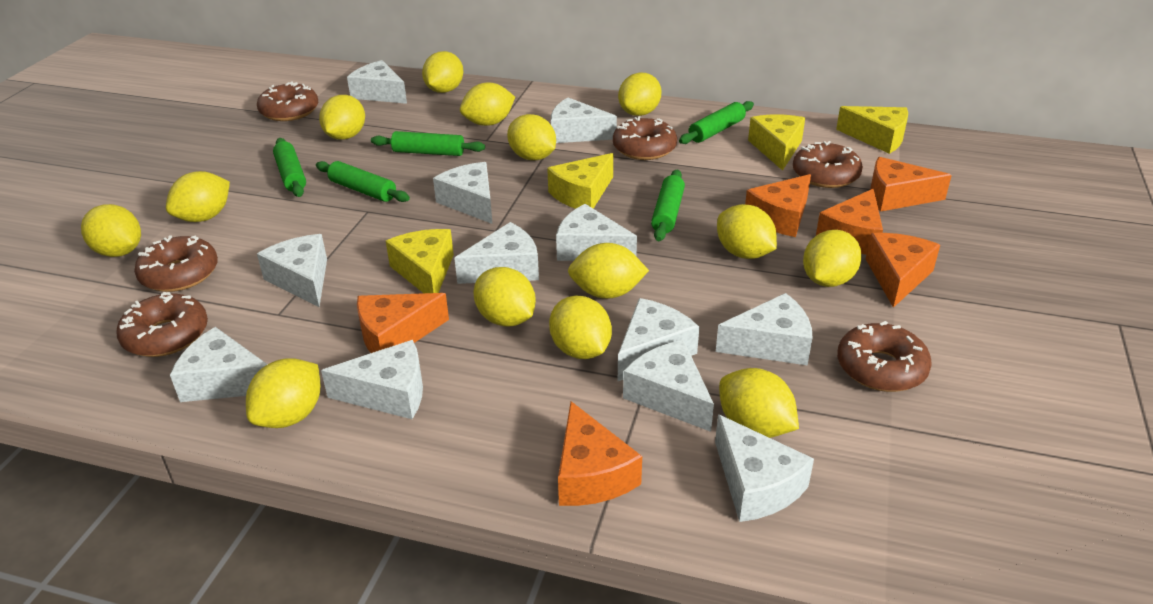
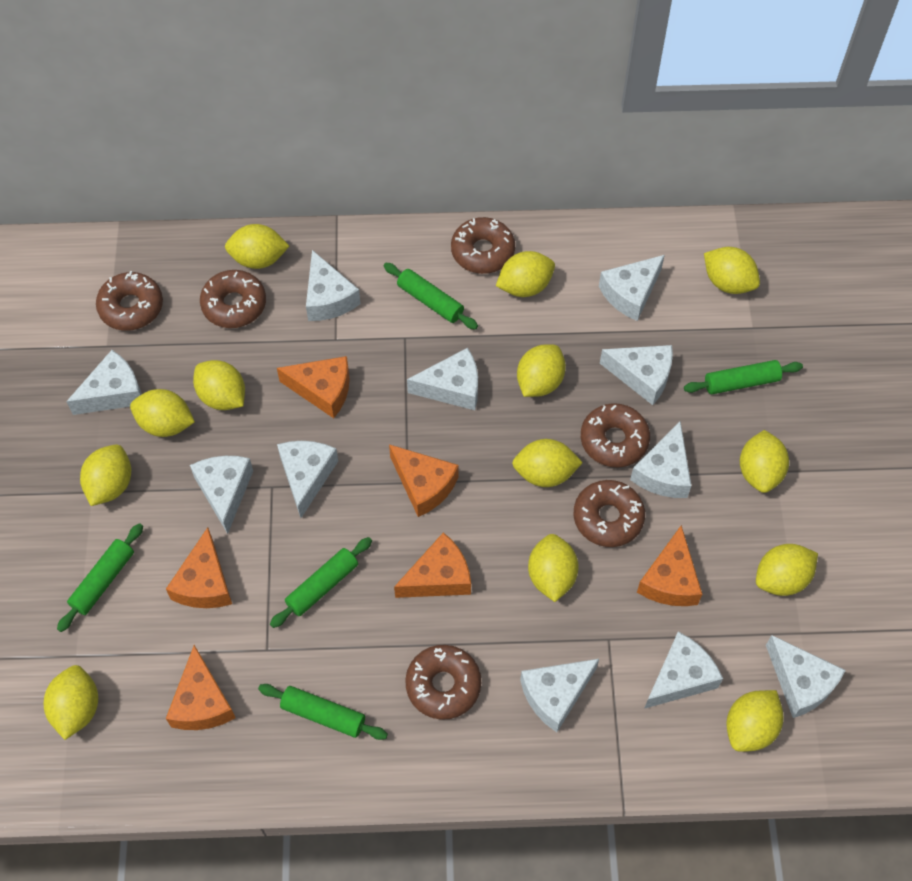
white cheese: [170,327,268,402] [257,234,327,307] [321,340,423,419] [347,60,407,104] [433,162,492,224] [454,222,539,284] [551,98,617,143] [556,204,637,261] [618,298,699,381] [623,340,714,432] [715,414,814,522] [716,293,812,366] = 12 -> [66,350,142,415] [190,456,253,534] [277,441,338,518] [306,250,361,321] [407,348,478,410] [520,659,599,732] [599,255,665,321] [600,345,673,405] [630,421,691,498] [644,632,723,709] [766,635,846,718] = 11
yellow cheese: [386,229,454,293] [547,153,613,209] [748,114,805,171] [836,106,908,154] = 4 -> none = 0
yellow lemon: [81,204,141,257] [166,171,230,222] [246,358,320,428] [319,95,365,140] [422,51,463,93] [460,83,515,126] [474,267,536,327] [507,114,556,160] [549,296,612,359] [568,243,649,299] [618,73,662,116] [717,204,777,259] [719,368,799,438] [803,230,862,287] = 14 -> [44,665,98,740] [80,445,131,506] [130,389,195,437] [193,360,245,410] [225,224,289,269] [496,251,555,297] [512,439,583,487] [517,344,566,397] [528,534,579,602] [704,247,760,294] [726,690,784,752] [740,430,789,493] [756,544,818,596] = 13

